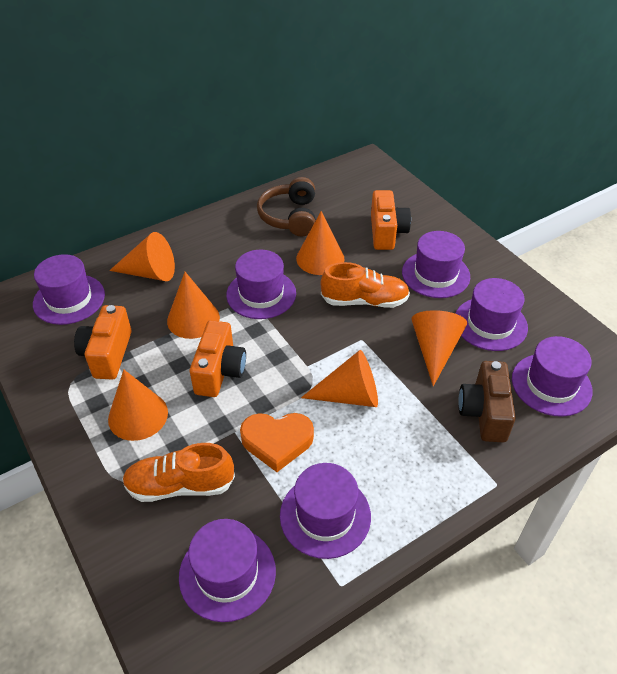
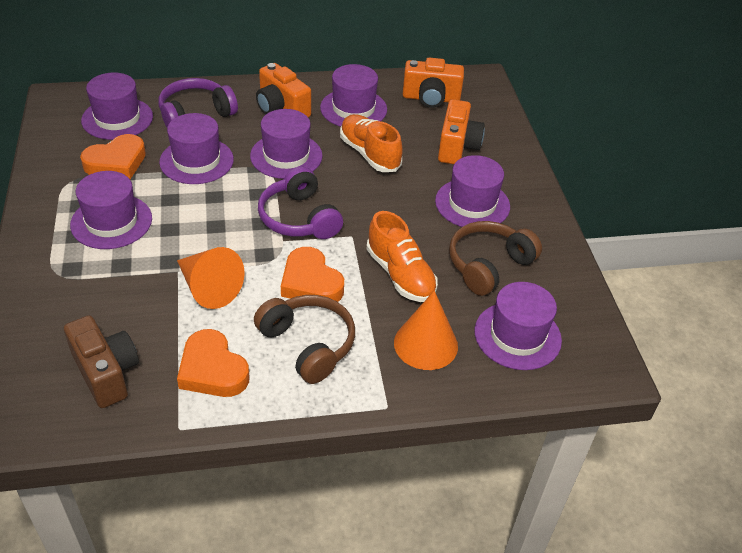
brown headphones: [257,177,316,236] = 1 -> [254,295,355,384] [449,221,542,296] = 2
orange cone: [108,370,168,441] [109,232,175,281] [167,272,220,339] [296,211,345,275] [301,350,378,407] [411,310,467,386] = 6 -> [177,247,245,309] [394,290,458,370] = 2
orange heart: [240,413,314,472] = 1 -> [80,134,146,179] [177,329,249,397] [281,247,344,302] = 3
purple headphones: none = 0 -> [159,78,238,127] [258,166,343,239] = 2

